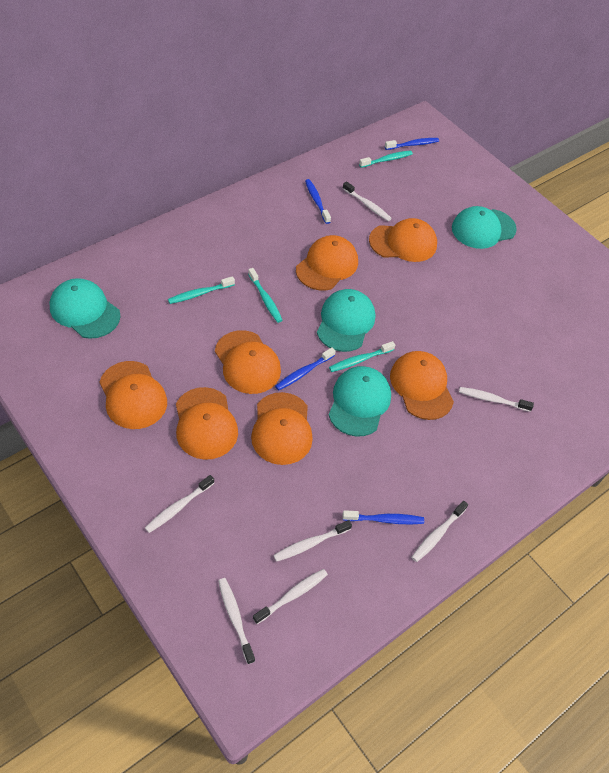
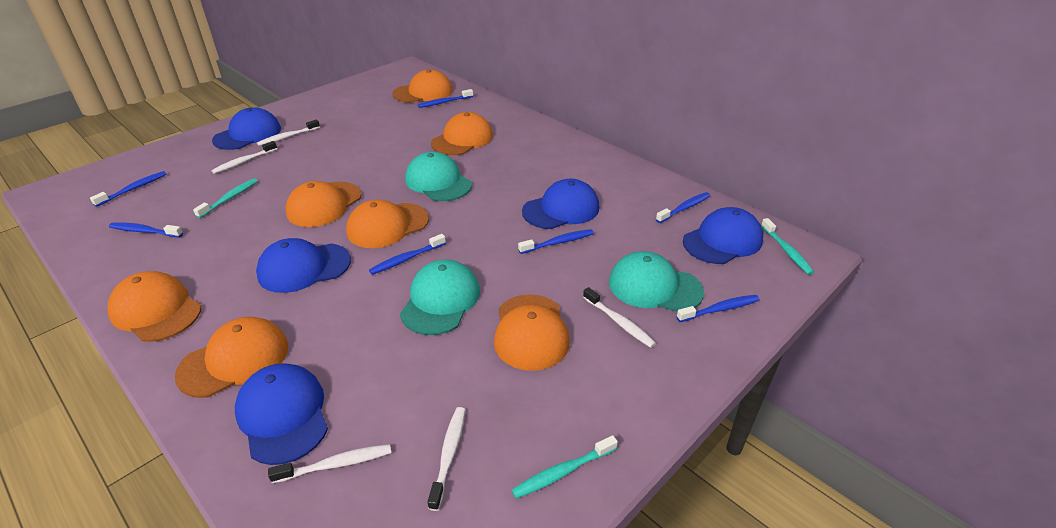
blue cap: none = 0 -> [212,107,281,150] [235,363,328,465] [256,238,351,293] [522,179,600,229] [683,207,763,264] = 5
blue toothbrush: [275,347,336,391] [305,179,331,224] [342,510,424,524] [385,138,439,150] = 4 -> [90,171,166,207] [109,222,183,238] [369,234,446,275] [418,89,473,108] [518,229,594,254] [656,192,710,223] [676,295,760,322] = 7
turquoise cap: [50,278,121,339] [317,289,375,352] [329,366,391,437] [452,206,517,249] = 4 -> [400,259,480,335] [405,151,472,201] [609,251,704,312] = 3
turquoise toothbrush: [168,276,235,304] [248,268,282,323] [329,341,395,372] [359,150,413,168] = 4 -> [193,178,258,218] [511,435,618,499] [761,218,814,275] = 3
white toothbrush: [145,475,214,533] [218,578,255,664] [253,569,328,624] [273,520,352,562] [343,181,392,221] [411,501,468,562] [459,387,534,412] = 7 -> [211,141,277,174] [257,120,320,146] [268,444,391,483] [427,407,465,511] [583,287,656,348] = 5

